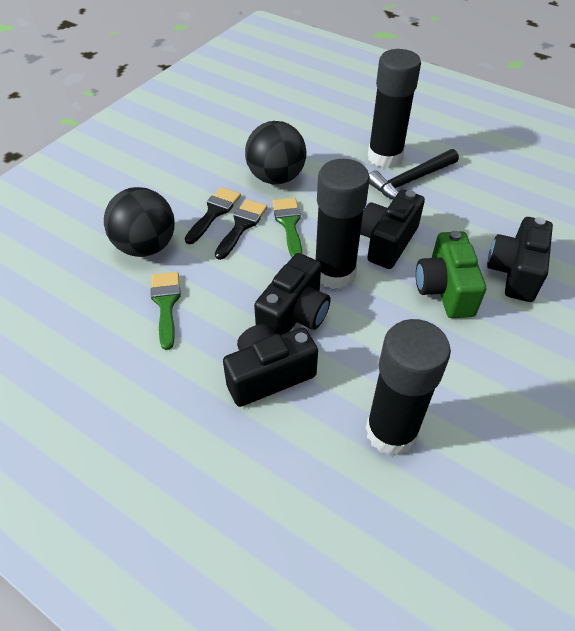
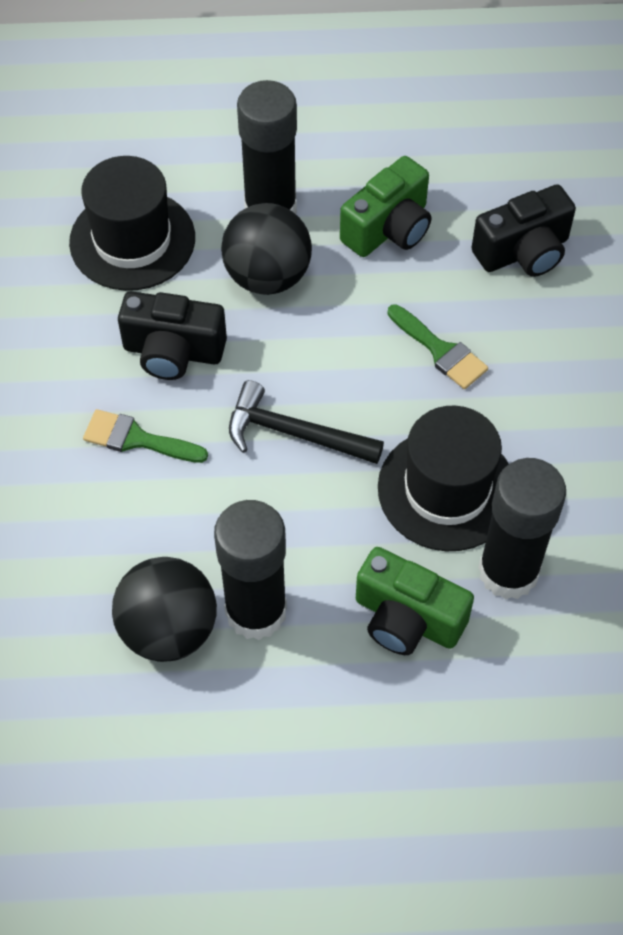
black brush: [185,187,241,244] [215,199,267,260] = 2 -> none = 0
black camera: [223,324,318,407] [254,253,330,335] [360,190,425,269] [487,217,553,302] = 4 -> [118,291,227,380] [472,184,576,277] = 2
black hat: none = 0 -> [69,156,195,291] [378,406,509,551] = 2
green camera: [416,231,486,318] = 1 -> [340,156,431,257] [356,547,474,655] = 2

